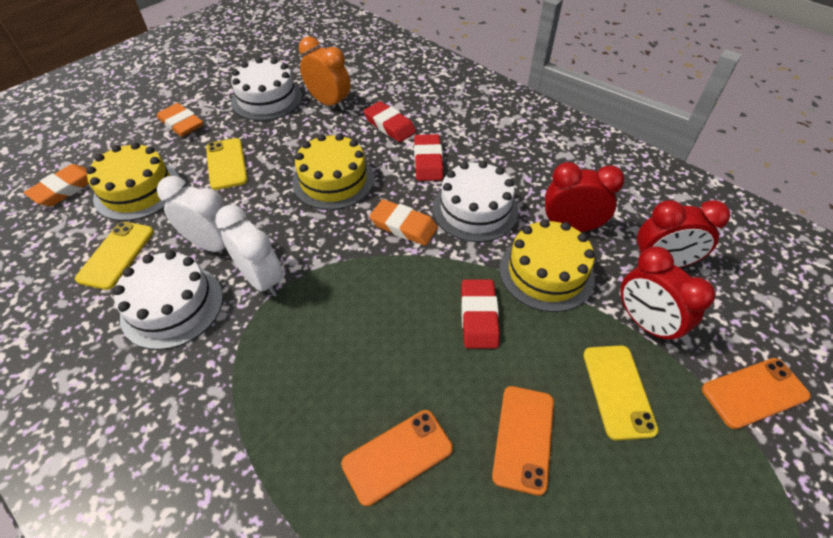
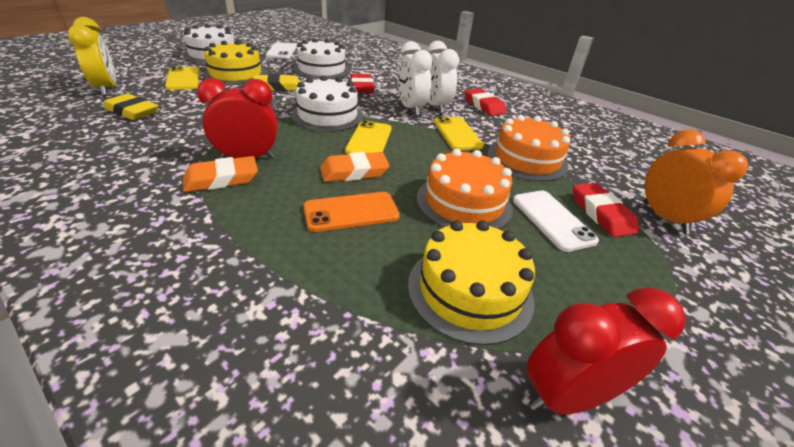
orange cake: none = 0 -> [417,149,513,229] [487,115,571,182] = 2
orange eraser: [24,164,89,206] [157,103,203,137] [369,199,438,246] = 3 -> [183,156,258,192] [320,152,390,182] = 2
orange phone: [341,410,453,506] [492,386,554,496] [702,358,811,429] = 3 -> [303,192,400,232] = 1
red clock: [545,162,625,232] [620,246,716,344] [635,200,730,268] = 3 -> [197,78,278,159] [527,287,686,415] = 2
white phone: none = 0 -> [266,42,297,59] [513,191,599,252] = 2
yellow cake: [86,142,179,221] [293,133,374,210] [499,219,595,312] = 3 -> [203,40,267,85] [408,221,535,345] = 2
yellow clock: none = 0 -> [67,17,116,96] = 1
yellow eraser: none = 0 -> [103,94,158,120] [253,74,301,91] = 2

